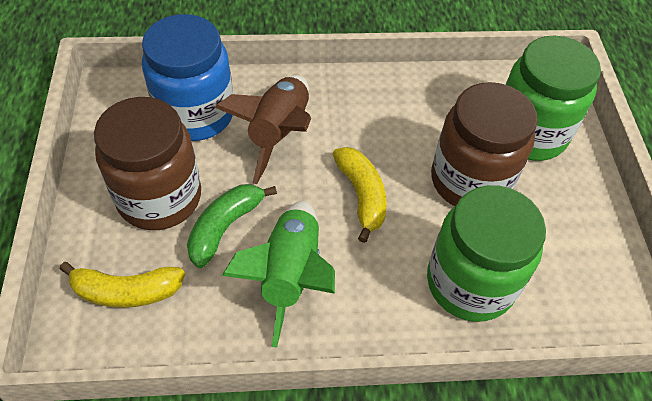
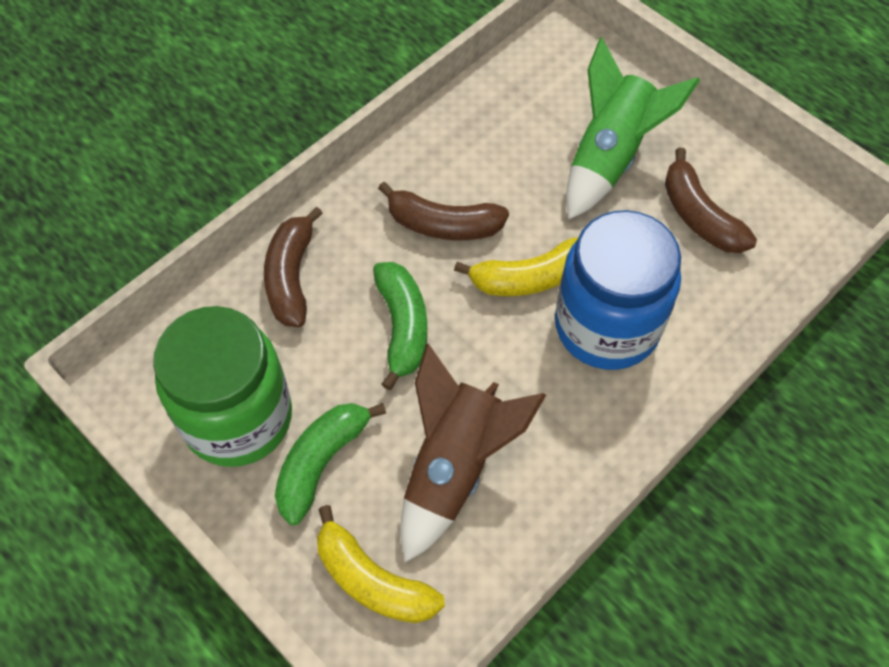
brown banana: none = 0 -> [264,207,323,327] [378,182,509,240] [665,148,757,253] = 3
brown jar: [94,97,201,230] [431,82,538,206] = 2 -> none = 0
green banana: [187,184,277,268] = 1 -> [275,403,386,525] [373,262,427,390] = 2
green jar: [427,185,546,322] [505,36,601,161] = 2 -> [153,306,292,467] = 1

